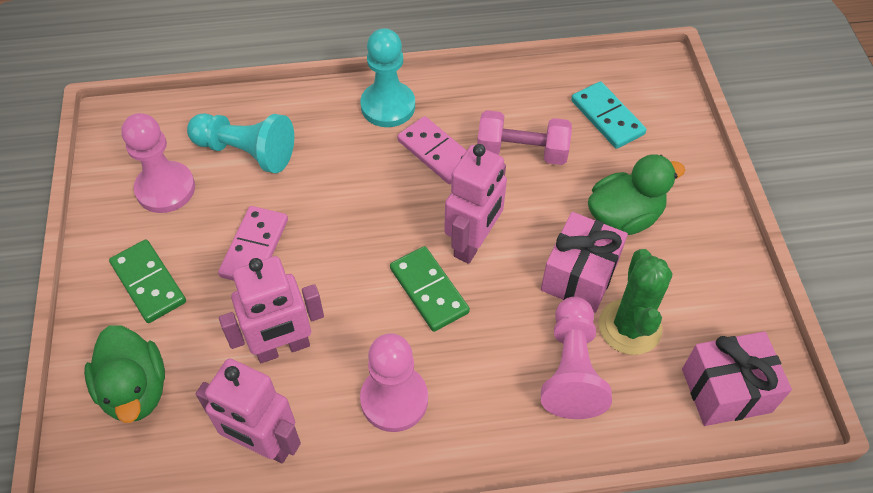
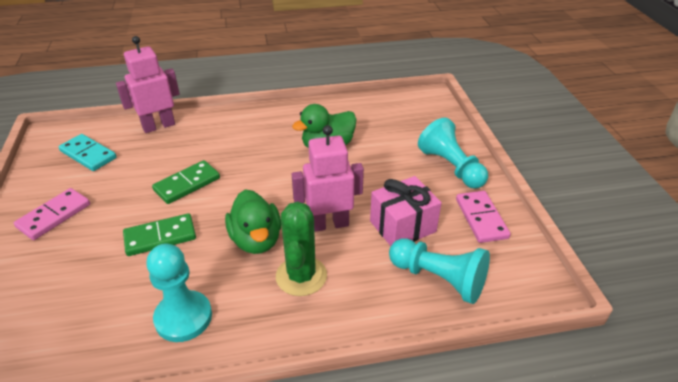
pink dumbbell: [477,110,572,165] = 1 -> none = 0
pink gift: [541,212,628,313] [682,331,792,426] = 2 -> [370,176,442,246] = 1
pink pawn: [121,113,195,213] [360,333,428,432] [541,297,612,419] = 3 -> none = 0
pink robot: [196,358,301,463] [219,256,324,363] [444,144,507,264] = 3 -> [116,36,180,133] [292,125,364,232] = 2
turquoise pawn: [187,113,294,173] [360,28,415,127] = 2 -> [146,244,212,342] [389,238,490,304] [418,118,488,189] = 3

